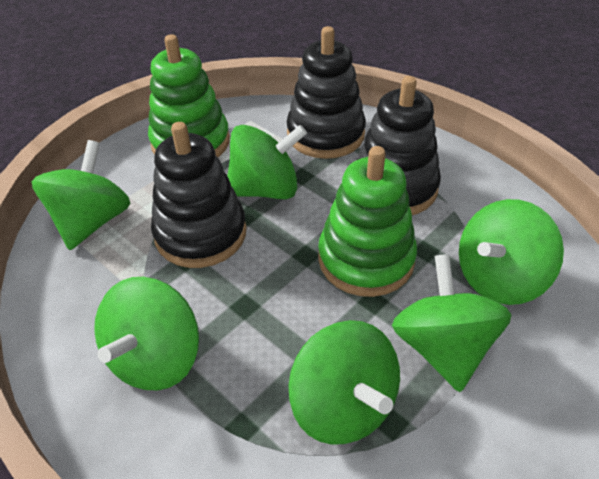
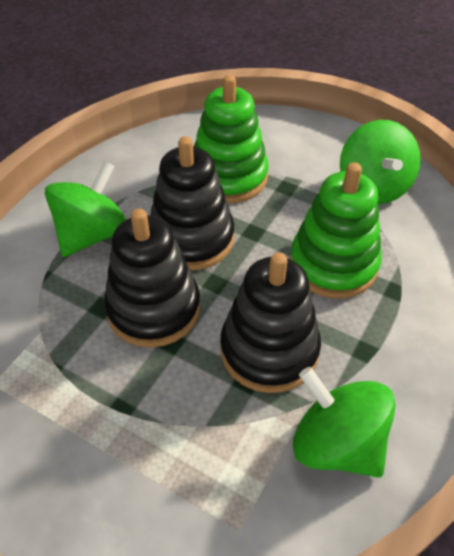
green spinning top: [31,140,130,250] [94,277,199,390] [227,125,307,199] [288,320,400,445] [392,254,511,392] [459,199,564,305] = 6 -> [45,161,126,257] [293,367,396,478] [340,120,421,204] = 3

